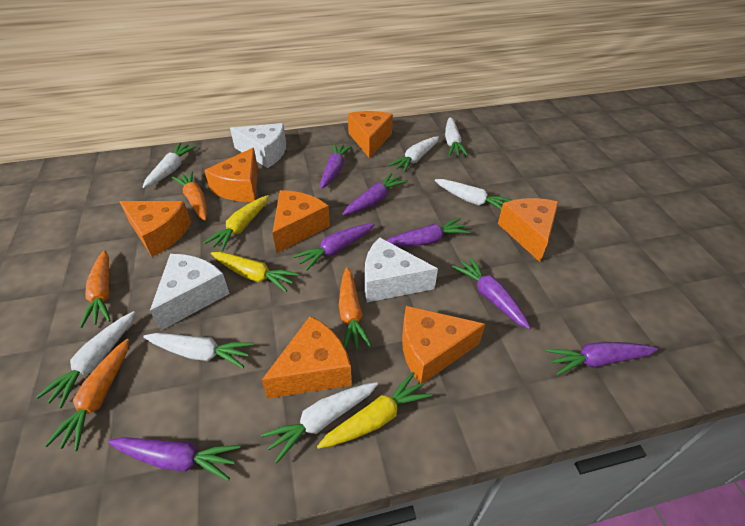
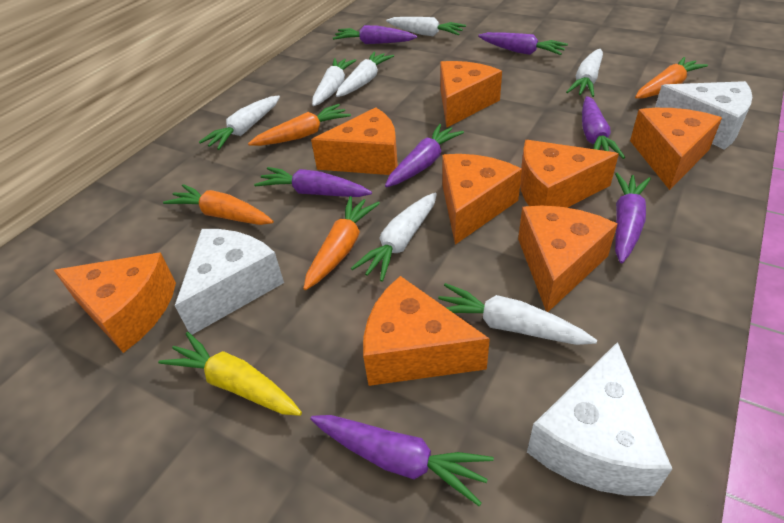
orange cheese: [119,201,191,257] [204,148,258,202] [262,316,352,399] [272,190,330,253] [348,111,393,158] [402,306,485,384] [498,198,559,262] = 7 -> [54,252,176,353] [311,107,398,175] [363,276,490,386] [440,61,502,127] [442,154,522,245] [518,206,617,312] [520,140,619,208] [630,108,722,190] = 8
yellow carrot: [204,195,269,251] [211,252,299,292] [317,372,432,449] = 3 -> [158,332,302,416] = 1

